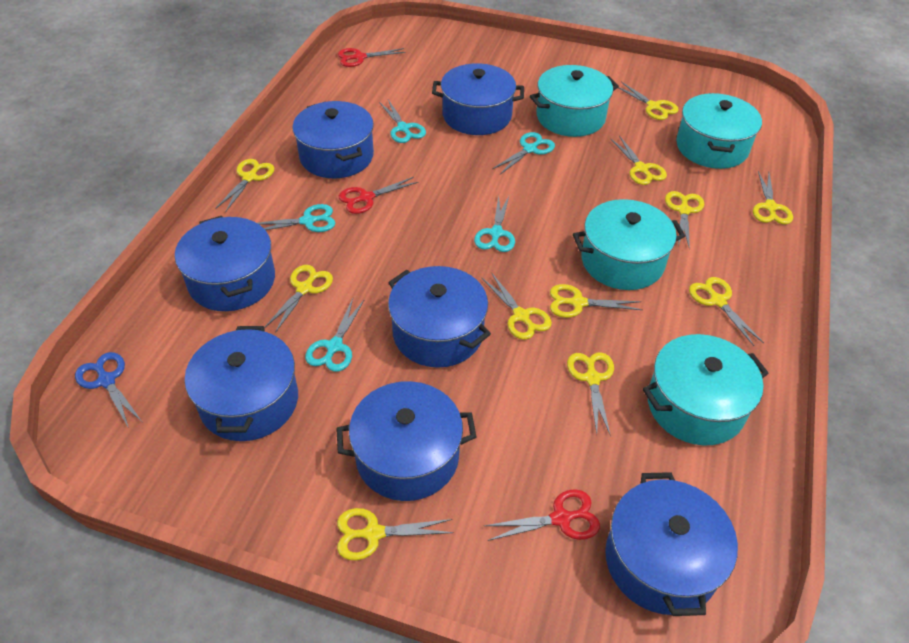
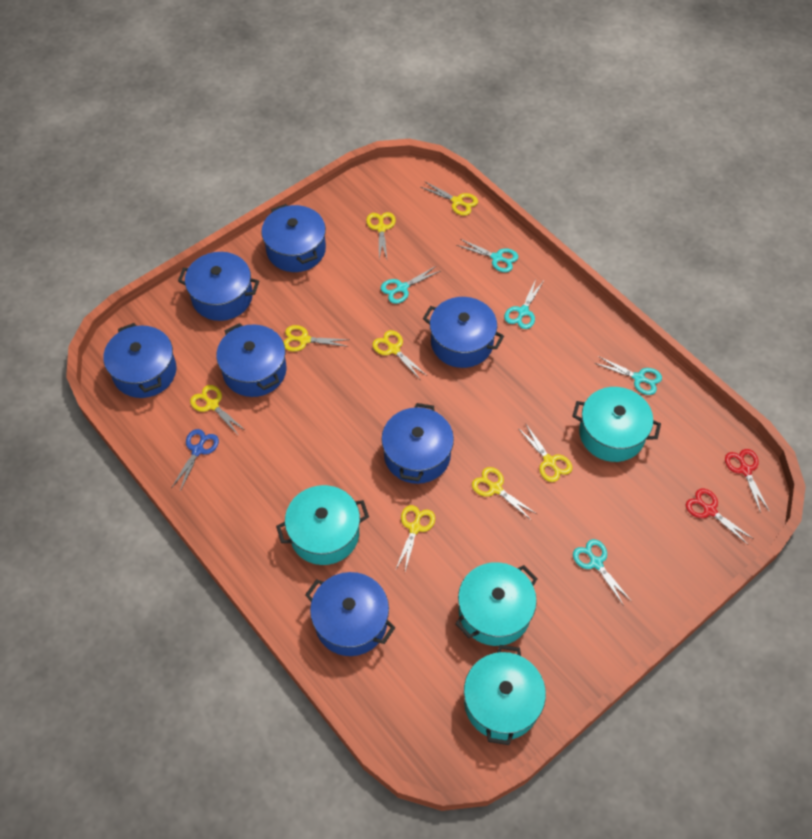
red scissors: [338,48,406,67] [339,177,419,214] [484,489,600,541] = 3 -> [686,489,753,545] [725,449,769,513] = 2
yellow scissors: [215,159,274,212] [264,265,333,333] [337,508,454,560] [482,272,552,340] [550,284,642,318] [567,352,614,436] [611,136,667,185] [618,82,679,120] [665,191,704,249] [689,277,764,346] [753,171,793,224] = 11 -> [190,385,246,436] [284,325,349,352] [366,212,396,259] [372,330,426,379] [396,505,435,571] [421,181,478,216] [472,467,537,521] [518,423,572,482] = 8

